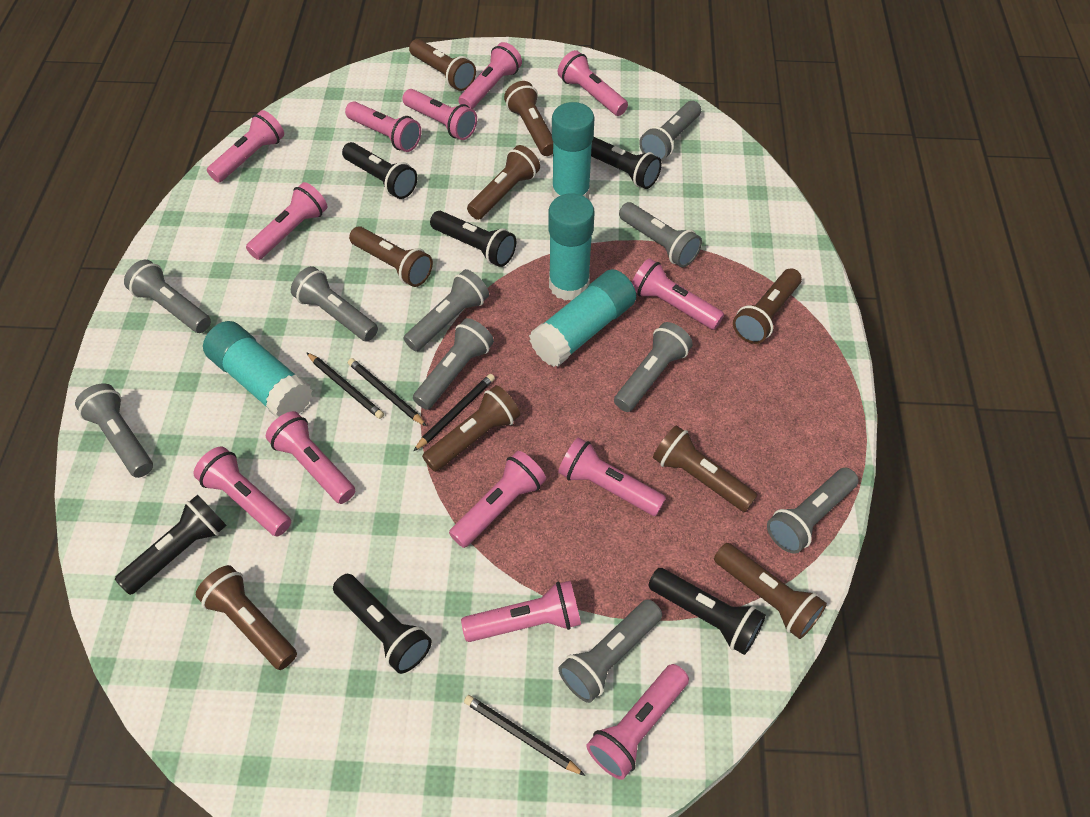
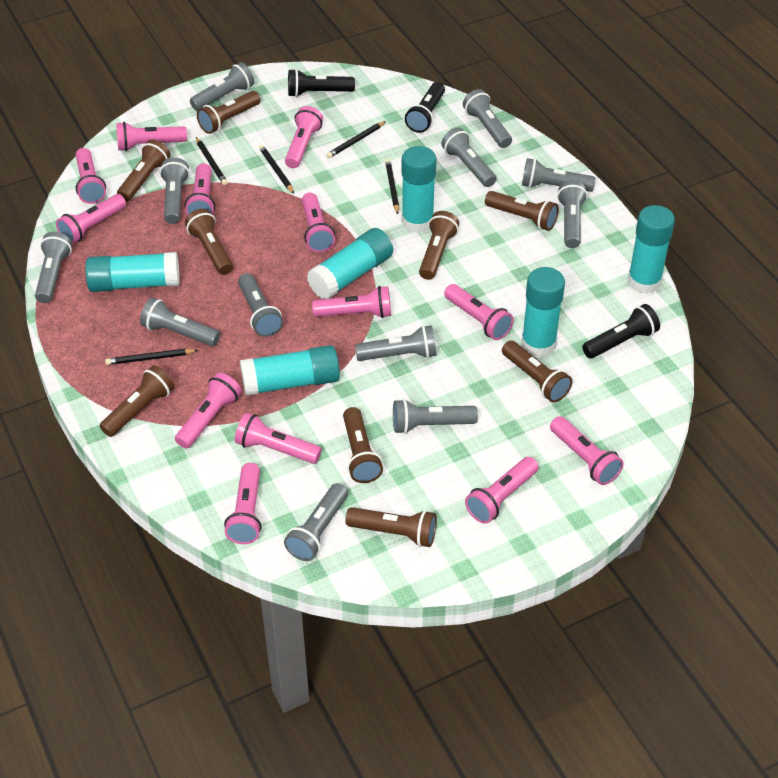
black flashlight: [115,494,227,595] [333,574,432,674] [342,142,418,199] [430,211,516,267] [591,137,662,189] [648,568,766,655] = 6 -> [288,69,355,97] [405,82,445,133] [582,304,660,358] = 3
black pencil: [306,352,384,419] [348,358,427,426] [414,374,495,451] [464,695,585,776] = 4 -> [105,349,198,365] [196,137,228,185] [259,145,294,194] [326,121,386,158] [385,159,399,214] = 5
grey flashlight: [75,383,153,478] [124,260,211,333] [291,266,378,342] [403,269,489,351] [413,318,494,410] [558,599,662,703] [614,322,693,412] [619,202,702,267] [639,101,701,161] [767,468,859,554] = 10 -> [35,232,72,303] [140,298,220,346] [160,157,190,224] [190,62,254,111] [238,273,283,337] [284,483,348,561] [355,325,436,361] [393,399,478,434] [441,127,496,187] [463,89,512,148] [522,158,595,192] [557,180,588,248] = 12
turquoise glue stick: [203,321,312,418] [529,269,636,367] [548,193,595,301] [552,102,595,199] = 4 -> [85,252,180,292] [240,345,340,396] [307,228,393,299] [402,146,436,233] [521,267,565,358] [628,205,675,294] = 6

